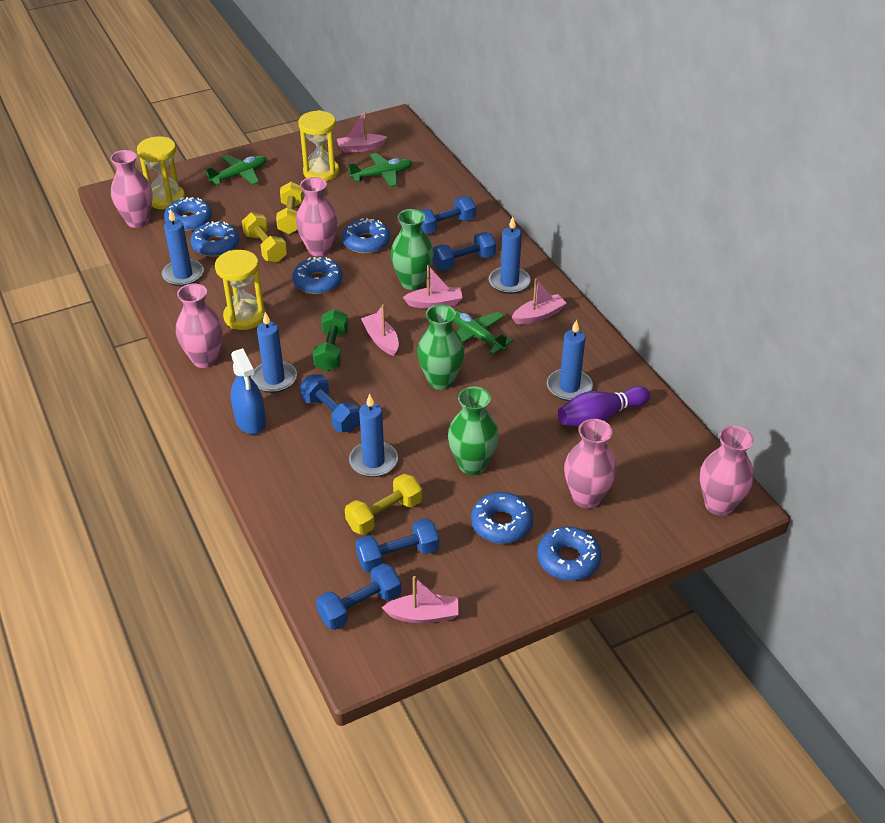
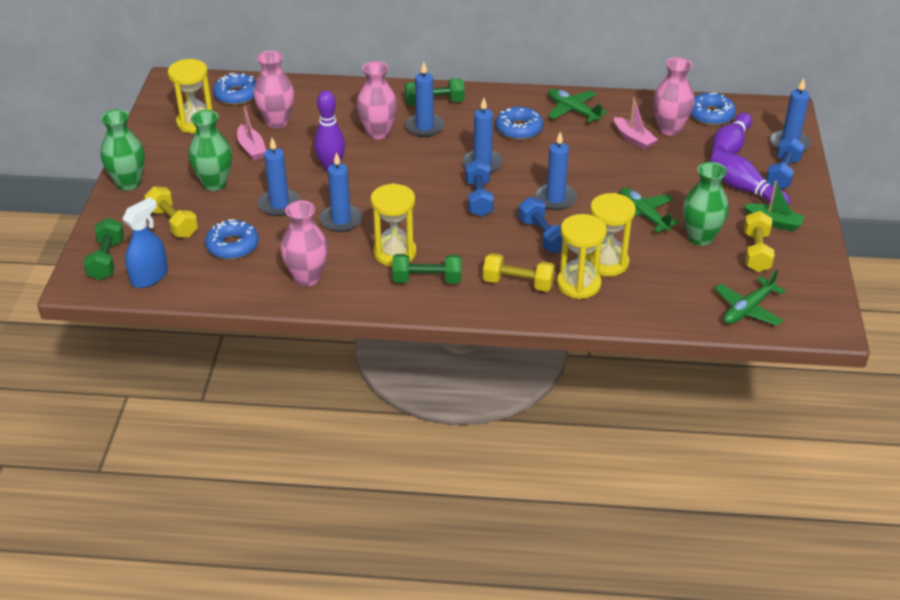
blue candle: [162,209,204,286] [251,312,297,393] [349,394,398,477] [489,217,530,294] [547,320,593,401] = 5 -> [258,138,301,216] [319,152,363,232] [405,62,445,137] [462,98,503,174] [535,132,577,210] [770,78,811,152] = 6
blue donut: [164,197,212,231] [190,221,239,257] [292,257,343,294] [342,218,390,254] [471,492,533,544] [537,527,601,581] = 6 -> [205,219,259,260] [213,73,256,105] [496,107,543,140] [690,92,736,125] = 4
blue dumbbell: [300,374,360,432] [316,563,402,630] [356,518,439,572] [420,196,476,234] [433,232,496,271] = 5 -> [465,159,494,216] [518,197,563,253] [766,137,805,189] = 3
green boat: none = 0 -> [744,181,805,231] = 1
green dumbbell: [313,309,349,371] = 1 -> [84,218,124,280] [392,254,461,284] [405,78,465,106] = 3
pink boat: [337,111,387,153] [361,305,399,356] [381,576,459,623] [403,265,463,309] [512,279,567,325] = 5 -> [237,107,266,160] [614,98,658,150] = 2
pink vase: [110,150,153,228] [176,283,223,368] [296,177,338,256] [564,419,617,508] [700,426,754,516] = 5 -> [254,50,294,128] [280,200,328,287] [356,61,397,140] [653,57,694,136] = 4
purple bowling pin: [558,386,650,427] = 1 -> [314,90,345,172] [709,151,790,206] [712,113,752,154] = 3
yellow hourglass: [137,136,185,209] [215,250,265,330] [298,110,339,181] = 3 -> [168,59,213,133] [371,183,416,266] [557,214,607,299] [586,193,636,276] = 4

